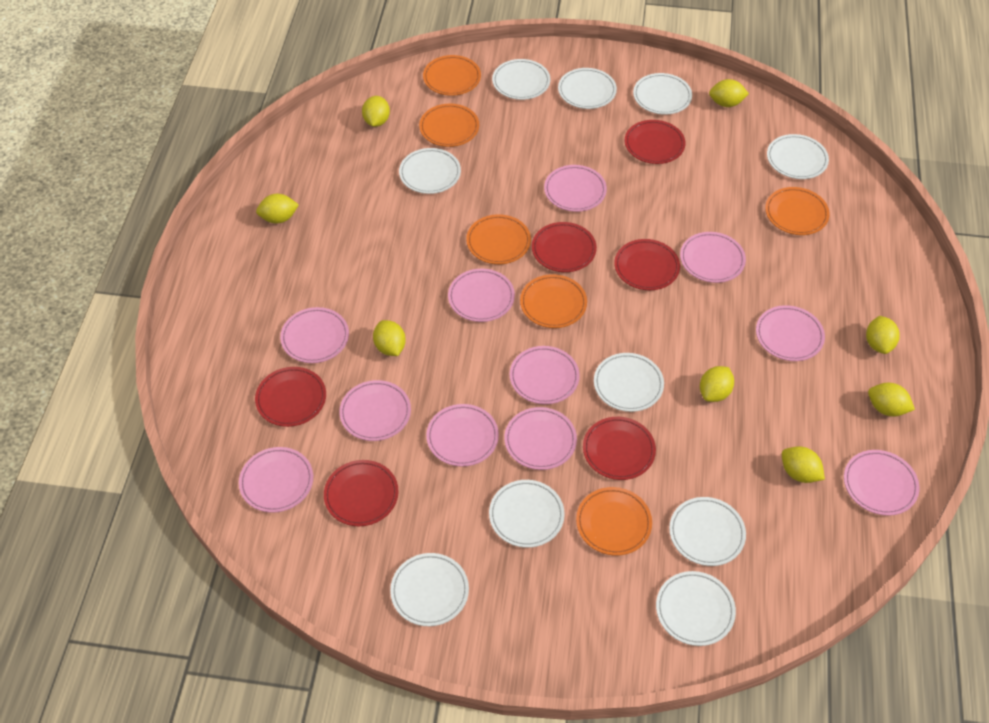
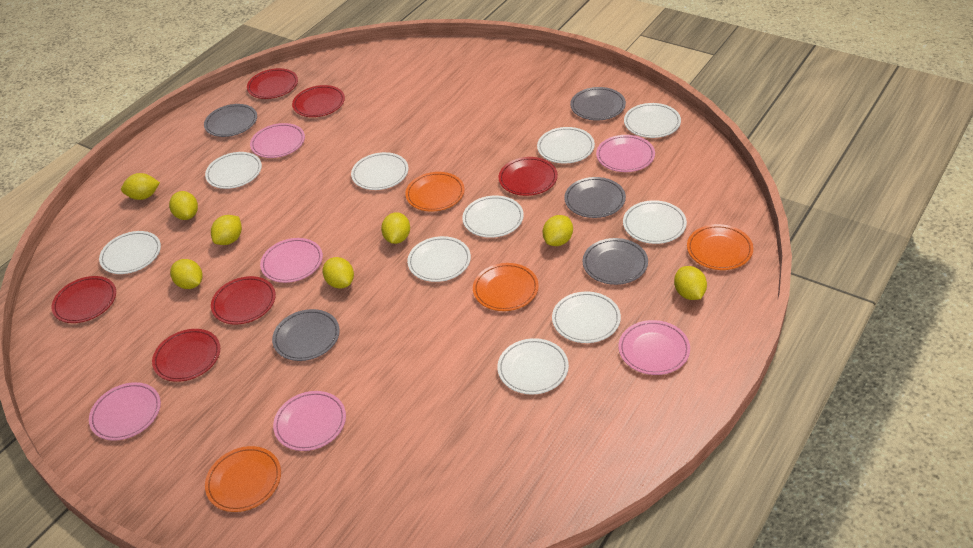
grey plate: none = 0 -> [204,104,257,137] [272,309,340,361] [564,177,626,218] [570,87,626,120] [583,238,648,285] = 5
orange plate: [419,104,479,147] [423,55,481,96] [466,214,531,264] [520,274,587,328] [576,487,652,556] [765,187,830,235] = 6 -> [205,446,281,512] [405,172,465,212] [473,263,539,311] [687,224,753,270] = 4
pink plate: [239,447,313,513] [280,307,349,363] [339,380,411,441] [426,404,499,467] [448,268,515,322] [504,407,577,470] [510,346,580,404] [544,165,607,212] [680,232,746,283] [756,305,825,361] [844,450,919,516] = 11 -> [89,382,161,441] [250,123,305,158] [260,238,323,283] [273,391,346,451] [596,135,655,172] [619,320,690,375] = 6

